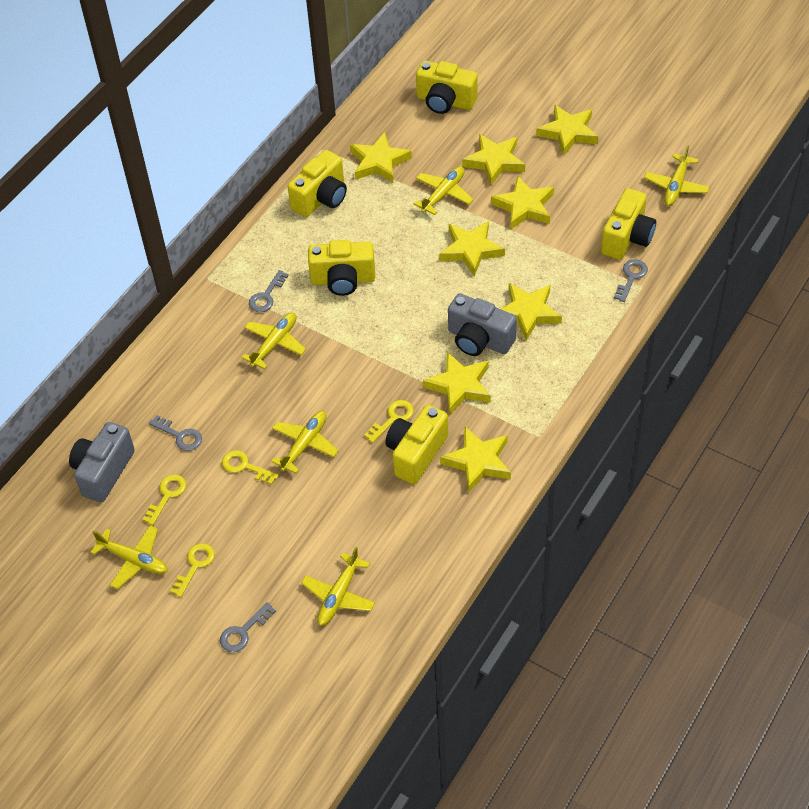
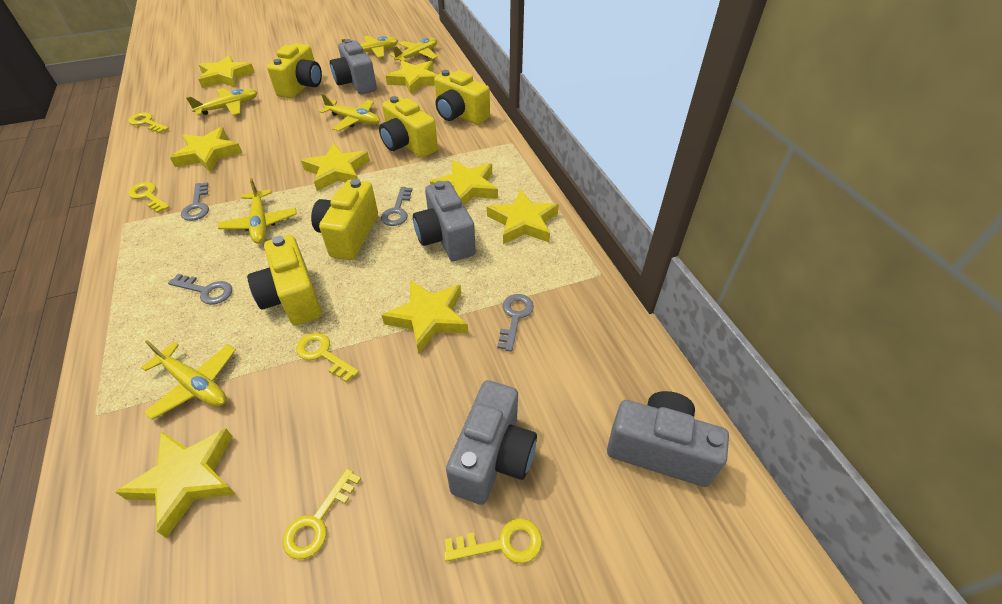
grey camera: [69,422,135,503] [448,293,517,356] = 2 -> [330,39,377,94] [413,181,476,261] [446,380,537,505] [607,391,729,487] = 4
yellow key: [142,474,186,525] [170,543,215,597] [222,450,279,485] [364,400,414,443] = 4 -> [128,182,170,213] [129,112,169,133] [283,469,361,560] [296,333,359,382] [444,518,542,563] = 5

